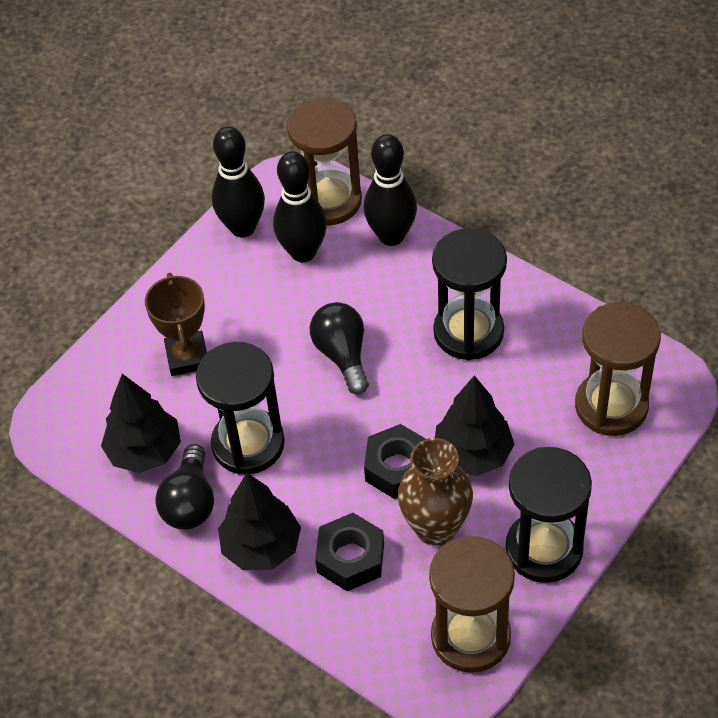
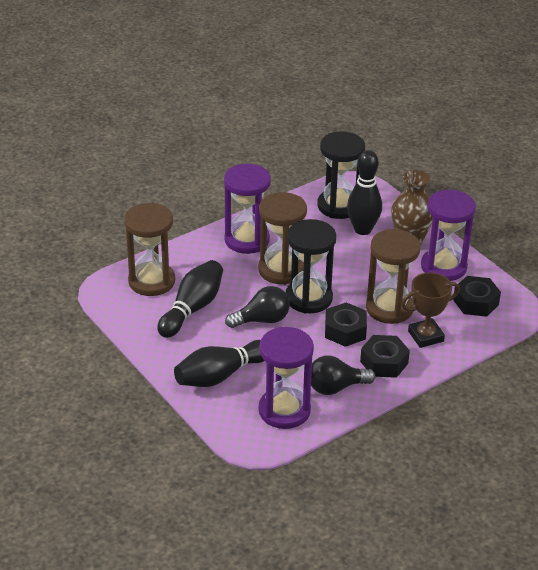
black hourglass: [196,342,285,475] [432,228,507,360] [506,447,592,583] = 3 -> [286,219,336,313] [317,131,365,219] = 2
black nut: [315,513,384,591] [364,424,426,499] = 2 -> [325,302,367,347] [360,335,410,378] [453,276,501,317] = 3
black tree: [101,374,181,473] [218,473,301,570] [435,376,515,476] = 3 -> none = 0
purple hourglass: none = 0 -> [224,164,271,254] [258,327,314,429] [421,189,476,281] = 3

